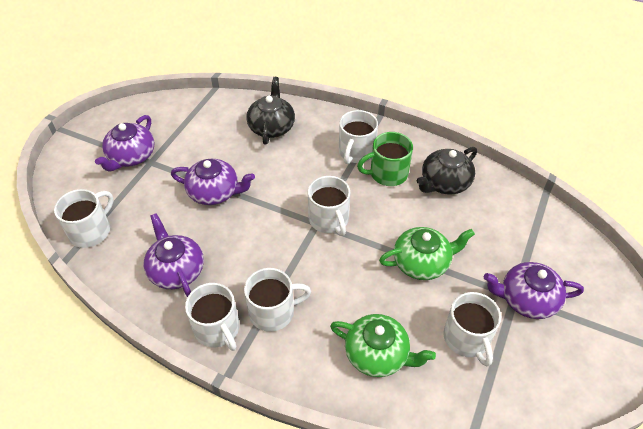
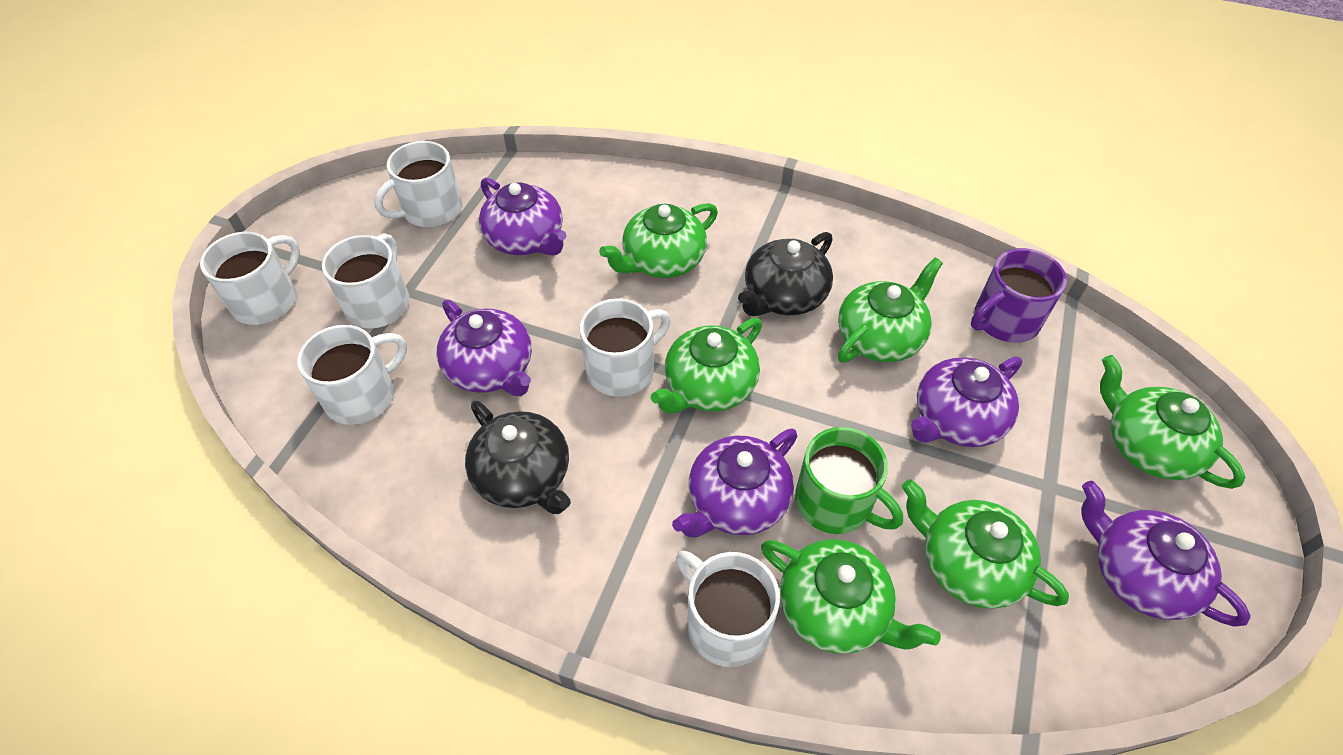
green teapot: [330,314,436,377] [379,227,475,280] = 2 -> [599,203,718,278] [651,318,762,413] [761,539,941,654] [838,257,943,362] [902,479,1069,609] [1100,355,1245,489] = 6
purple mug: none = 0 -> [971,248,1067,343] = 1
purple teapot: [95,115,154,172] [143,213,204,297] [171,159,255,205] [484,262,584,319] = 4 -> [437,300,532,396] [479,178,566,256] [672,429,797,538] [911,357,1022,447] [1081,481,1251,627] = 5

